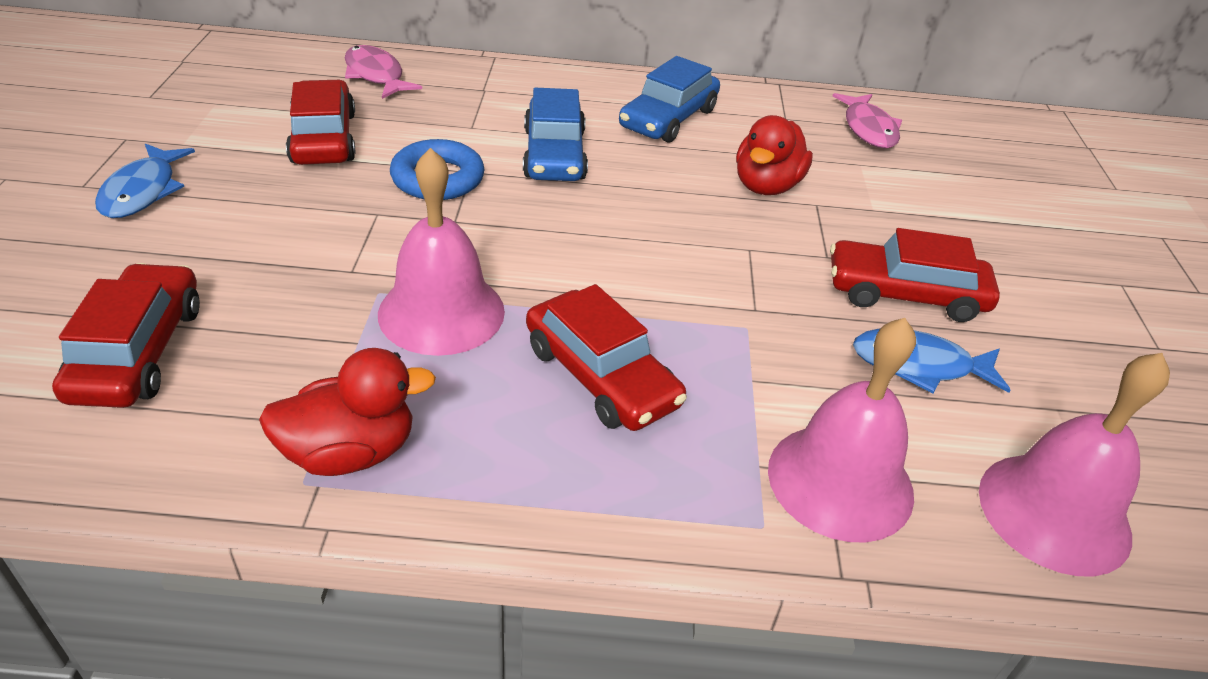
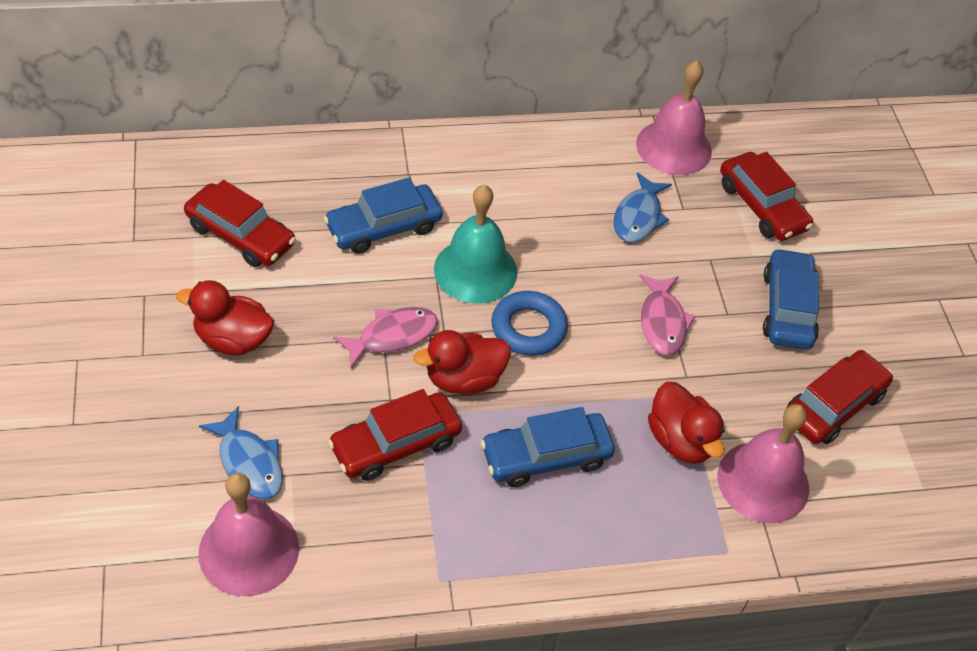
blue car: [523,88,588,181] [619,56,720,143] = 2 -> [324,178,443,254] [481,407,615,487] [763,248,819,350] = 3
red duck: [259,348,436,476] [736,115,813,195] = 2 -> [176,280,274,356] [413,330,511,394] [648,382,725,464] = 3
turquoise bell: none = 0 -> [434,185,517,304] = 1

